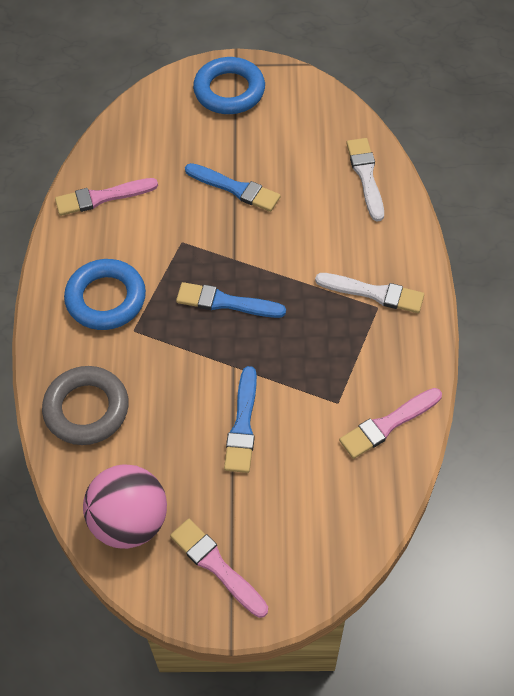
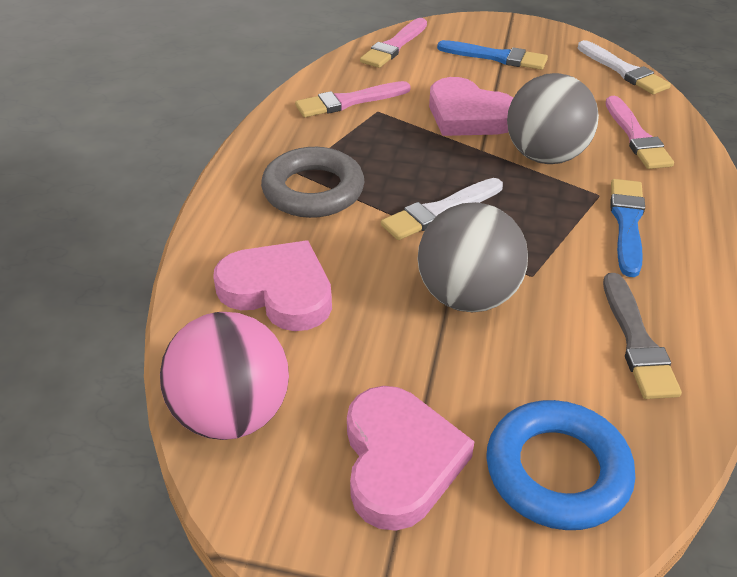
blue brush: [176,282,286,318] [185,163,281,212] [224,366,257,473] = 3 -> [437,40,548,70] [610,179,645,277] = 2
blue ring: [64,259,146,330] [193,57,265,114] = 2 -> [486,400,635,530] = 1
grey ball: none = 0 -> [417,202,528,312] [507,73,599,164] = 2
grey brush: none = 0 -> [603,273,682,399] = 1
pink heart: none = 0 -> [213,241,332,331] [347,386,475,531] [429,77,513,136] = 3

